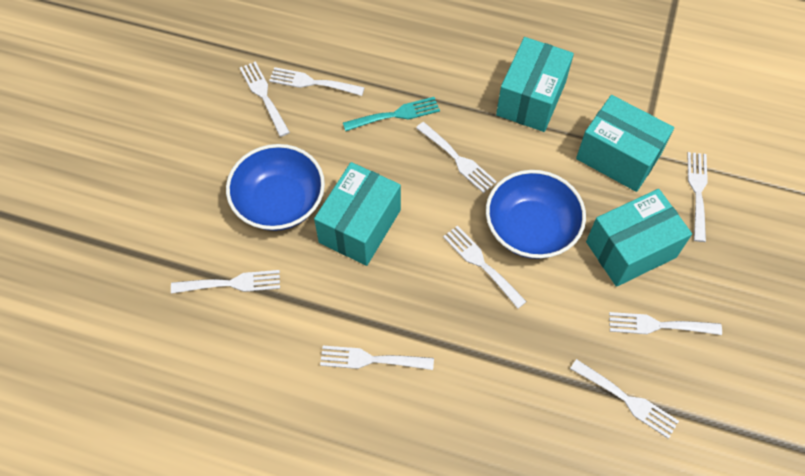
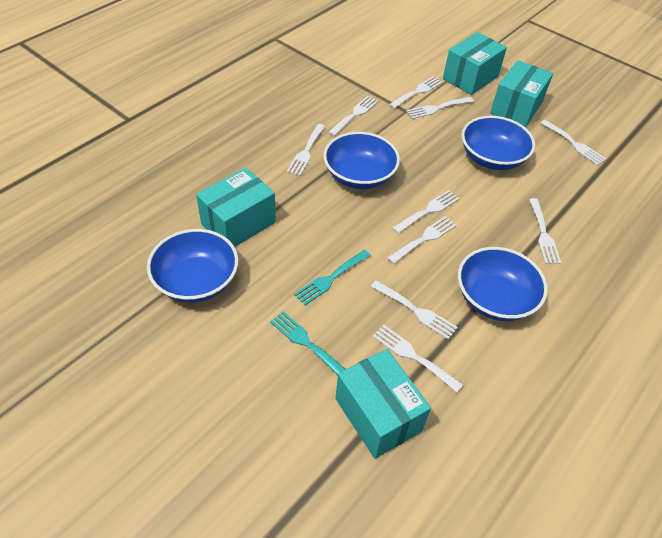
blue bowl: [226,144,325,231] [486,170,586,259] = 2 -> [147,229,238,302] [323,132,400,189] [458,247,548,321] [462,116,535,170] = 4
turquoise fork: [343,97,440,131] = 1 -> [270,311,346,375] [294,250,371,305] = 2
white fork: [171,270,280,294] [240,61,290,137] [269,67,365,96] [320,346,434,370] [416,122,497,193] [443,225,527,309] [570,359,679,439] [609,312,722,335] [687,152,708,242] = 9 -> [287,124,325,176] [328,96,378,136] [371,280,457,339] [373,325,463,392] [387,216,457,264] [389,76,443,108] [392,190,460,234] [406,97,474,119] [529,198,561,264] [541,120,606,165] = 10

